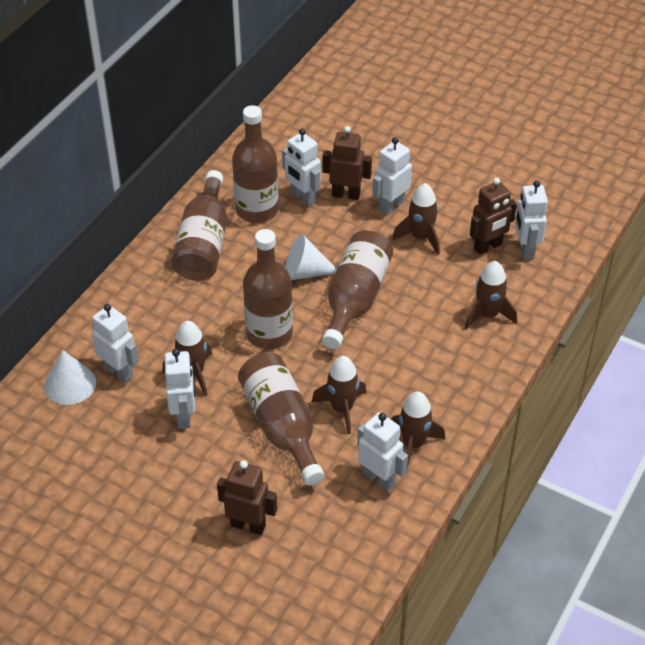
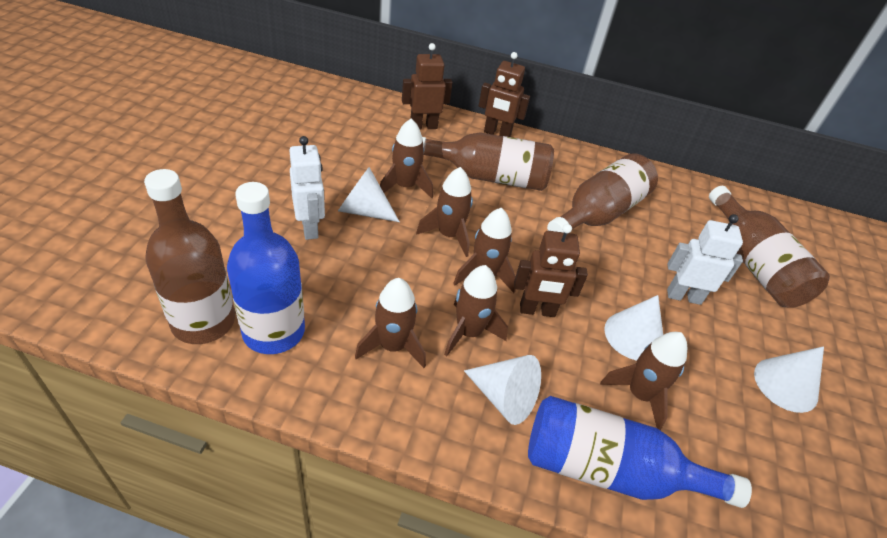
blue bottle: none = 0 -> [227,182,305,354] [528,396,752,508] = 2
brown bottle: [171,170,227,281] [232,105,279,223] [238,353,324,486] [243,229,293,349] [322,230,393,349] = 5 -> [144,169,235,344] [422,132,554,191] [547,153,658,233] [709,186,830,308] = 4
brown rocket: [162,321,212,396] [312,356,366,434] [391,391,445,469] [392,183,440,255] [465,261,517,330] = 5 -> [355,278,426,368] [380,118,433,198] [416,167,473,257] [444,265,508,356] [453,208,516,293] [600,332,687,431] = 6
white cone: [44,350,96,405] [285,234,337,280] = 2 -> [338,167,400,222] [464,355,541,425] [604,295,663,360] [754,346,824,413] = 4
white robot: [92,304,139,382] [165,349,196,429] [282,128,321,207] [357,412,408,491] [372,137,412,215] [515,180,548,260] = 6 -> [289,136,325,240] [667,214,743,305] = 2

